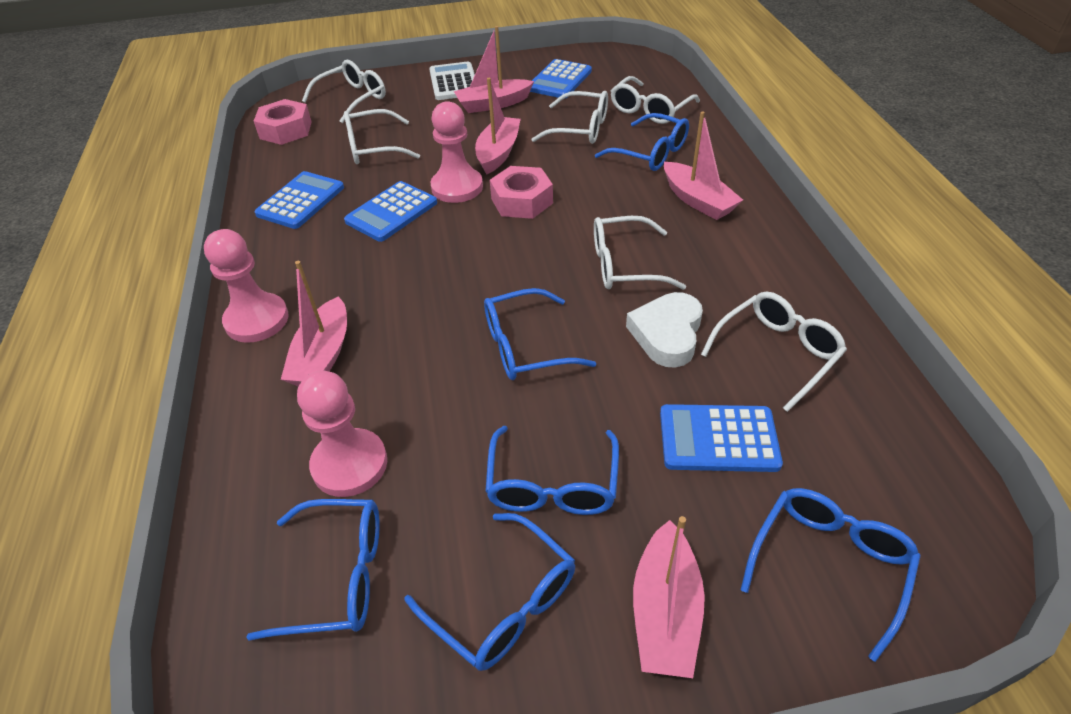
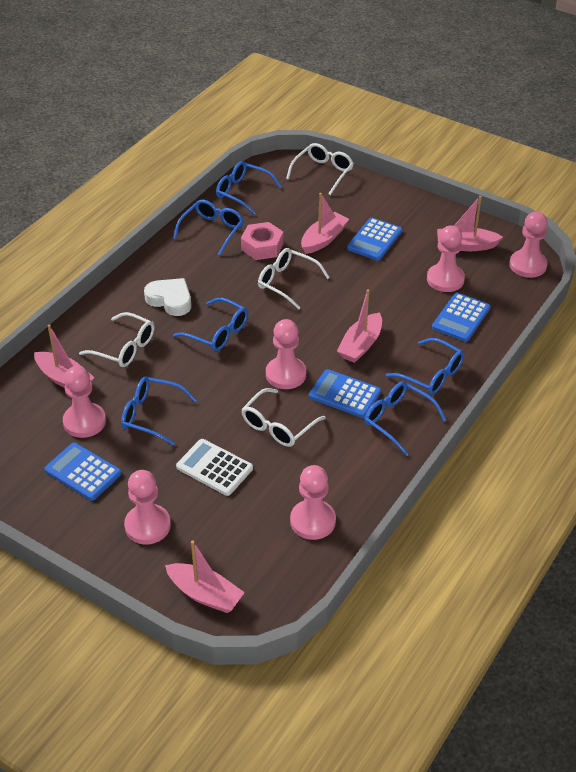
pink nut: [254,99,312,145] [490,166,553,219] = 2 -> [241,222,284,260] = 1
pink pawn: [204,229,289,343] [297,371,387,497] [430,101,483,203] = 3 -> [63,366,106,438] [124,470,171,544] [266,319,306,389] [290,465,336,540] [427,225,465,292] [509,212,548,278] = 6
white glasses: [302,60,386,123] [344,109,420,164] [531,91,608,144] [594,216,686,290] [611,76,700,124] [701,292,847,412] = 6 -> [79,312,154,367] [241,388,326,447] [258,248,330,310] [286,143,354,195] = 4

